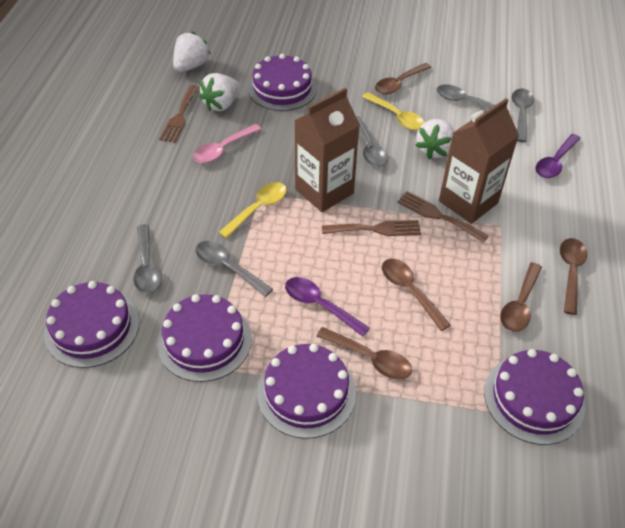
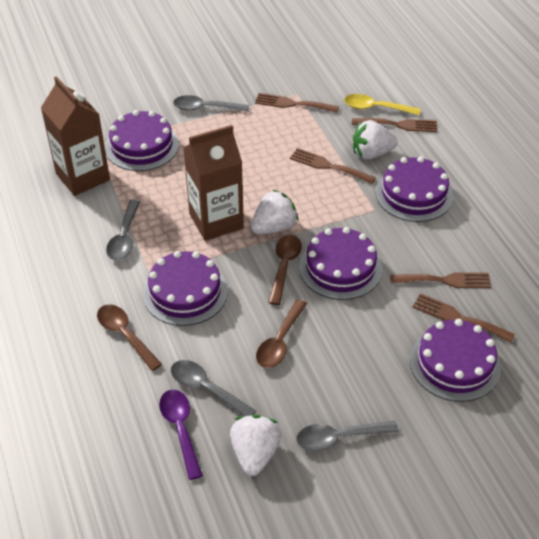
brown fork: [159,85,199,143] [322,220,421,236] [397,191,489,243] = 3 -> [255,93,339,113] [290,148,376,184] [352,118,437,132] [390,273,491,288] [412,294,515,343] = 5
brown spoon: [316,327,412,380] [375,63,431,95] [382,259,451,331] [500,262,542,332] [560,238,587,315] = 5 -> [97,304,162,371] [256,299,307,368] [268,235,302,305] = 3
grey spoon: [133,224,162,294] [195,241,273,297] [356,116,388,167] [436,84,510,113] [512,89,534,142] = 5 -> [106,200,140,260] [171,360,256,416] [173,95,250,112] [297,421,399,451] = 4
pink spoon: [193,124,261,163] = 1 -> none = 0
purple spoon: [285,277,370,337] [535,134,581,178] = 2 -> [159,390,203,480] = 1
yellow spoon: [218,182,287,238] [362,92,424,130] = 2 -> [344,94,420,115] = 1

